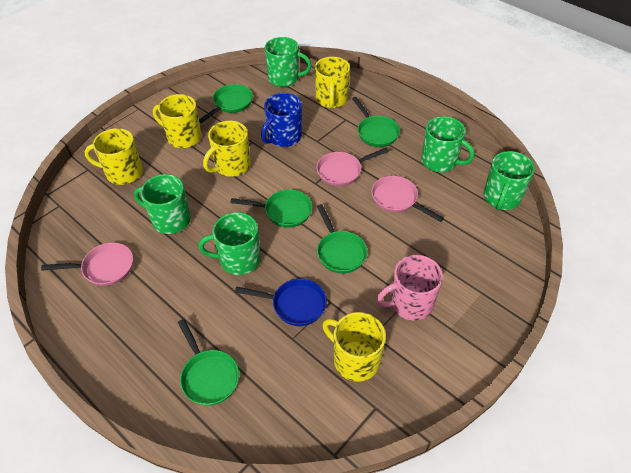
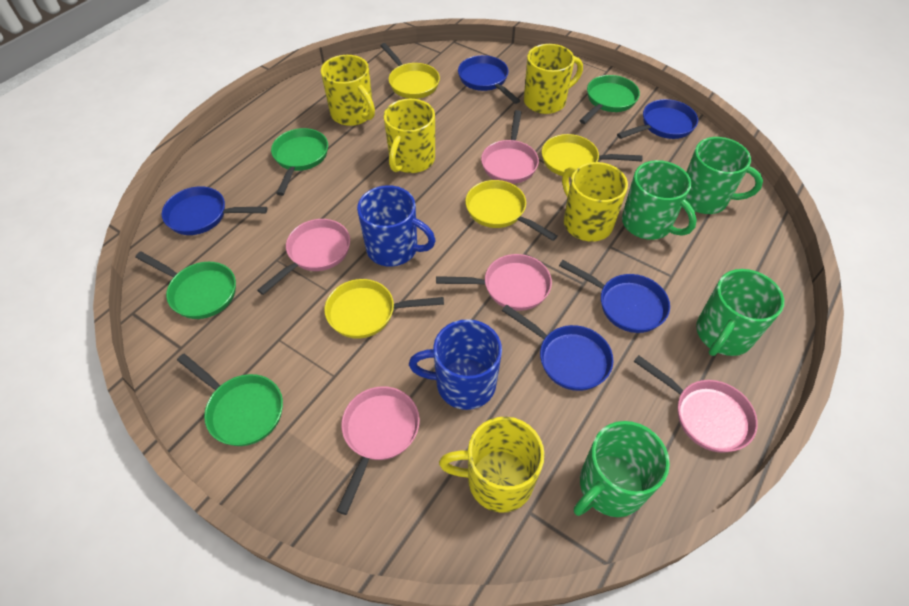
blue mug: [261,93,302,147] = 1 -> [357,185,436,267] [409,319,502,410] = 2
blue pan: [235,279,327,326] = 1 -> [162,186,268,235] [458,55,520,104] [502,305,613,391] [559,260,670,333] [617,99,698,139] = 5
green mug: [134,174,191,234] [199,212,261,275] [265,37,312,87] [421,116,474,172] [484,151,535,211] = 5 -> [574,421,670,517] [622,160,697,240] [685,137,763,214] [696,269,784,356] = 4
green pan: [178,319,239,406] [199,84,253,123] [231,189,312,228] [317,204,367,273] [352,97,400,147] = 5 -> [135,251,236,319] [177,354,283,446] [271,128,328,196] [579,75,640,124] = 4
pink mug: [376,255,443,320] = 1 -> none = 0
pink pan: [41,242,133,286] [316,148,389,186] [371,176,444,222] = 3 -> [257,219,350,295] [337,386,420,515] [436,254,552,311] [481,110,539,184] [633,355,758,453] = 5
yellow pan: none = 0 -> [325,279,444,339] [380,43,440,99] [465,180,557,241] [542,134,642,177] = 4

